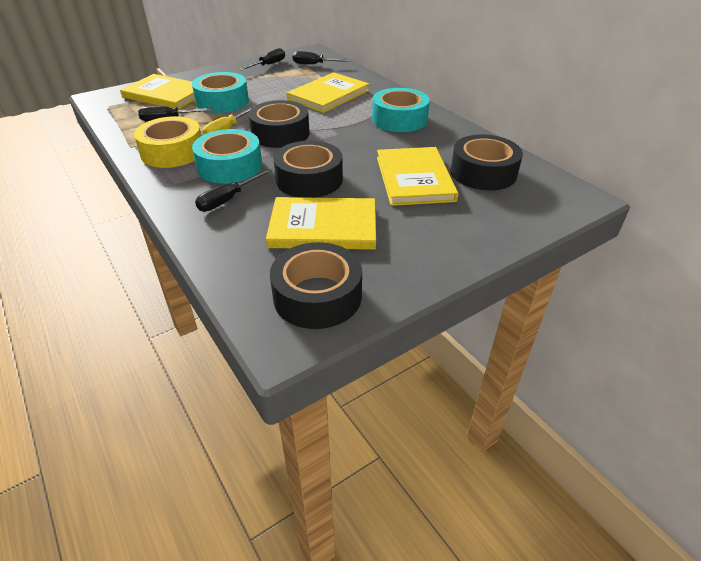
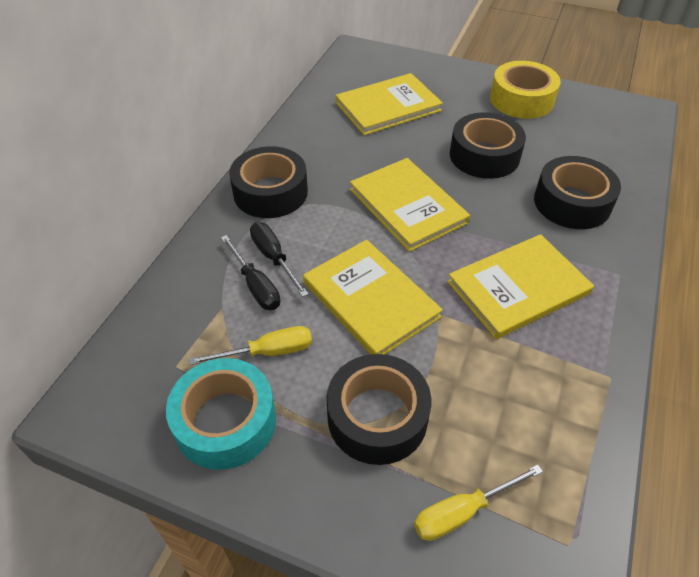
black screwdriver: [138,106,214,122] [195,169,272,212] [239,48,285,70] [292,51,351,64] = 4 -> [221,235,280,310] [250,222,308,297] = 2
turquoise tape: [192,72,249,113] [192,129,262,184] [372,88,430,132] = 3 -> [166,358,276,470] = 1
yellow screwdriver: [203,106,254,135] = 1 -> [189,326,312,365] [414,464,543,541] = 2

